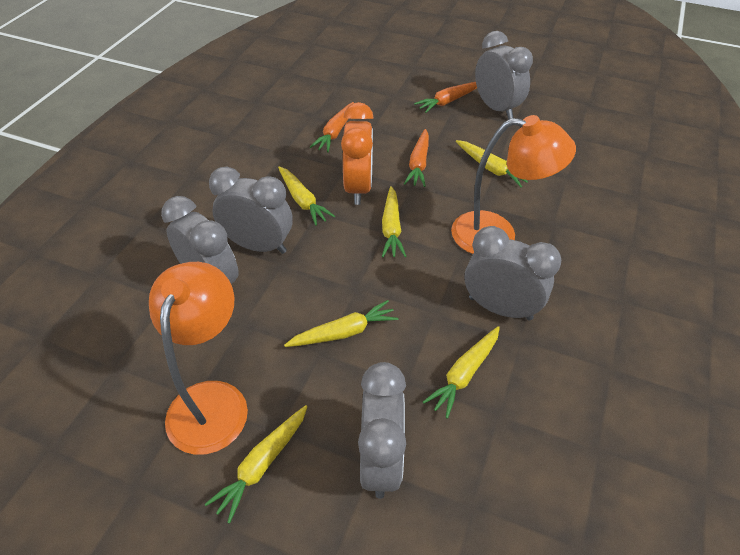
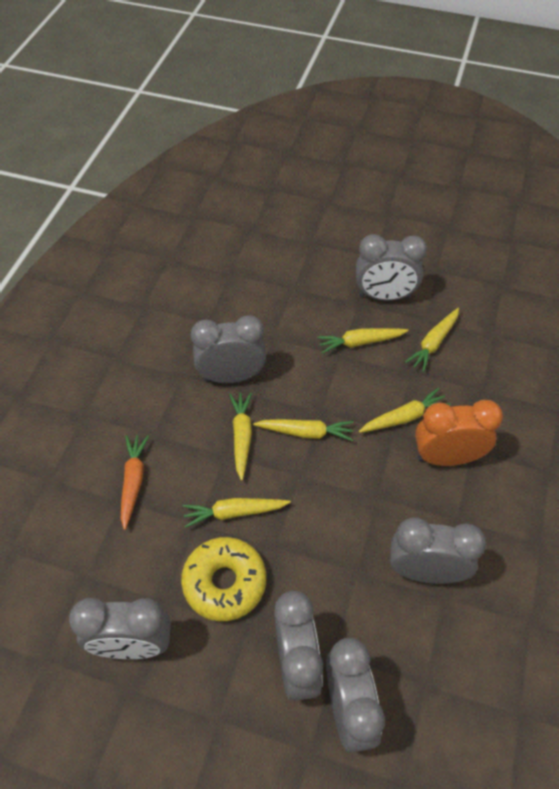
grey clock: [161,196,239,284] [209,167,293,254] [358,362,406,499] [465,226,561,321] [475,31,533,119] = 5 -> [69,598,171,659] [191,315,266,383] [274,591,323,701] [326,638,385,753] [356,234,427,301] [390,517,486,584] = 6
orange carrot: [310,102,354,152] [404,129,429,187] [414,82,477,113] = 3 -> [121,435,149,530] = 1
orange lamp: [149,262,248,455] [451,115,576,254] = 2 -> none = 0
yellow donut: none = 0 -> [181,537,266,621] = 1

